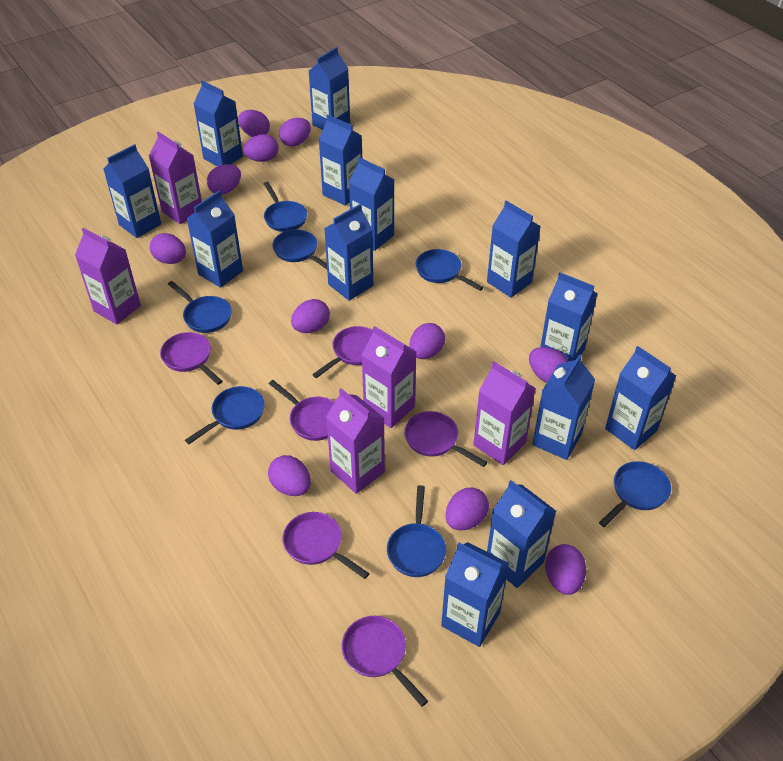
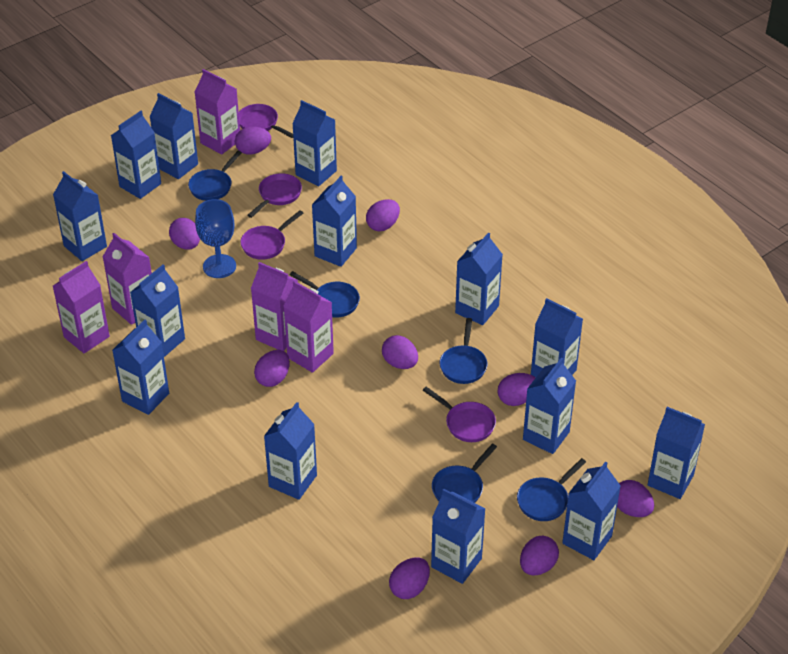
blue carton: [104,144,161,238] [186,191,243,288] [194,80,243,166] [309,47,350,130] [318,115,362,206] [324,204,373,301] [349,157,395,251] [441,542,509,647] [487,201,541,298] [487,480,556,588] [532,354,595,460] [540,272,598,362] [605,346,676,450] = 13 -> [53,171,107,261] [111,111,161,199] [112,320,169,415] [130,265,185,357] [149,93,198,179] [264,402,317,500] [292,100,337,186] [312,176,357,267] [431,489,486,584] [455,232,503,325] [523,358,576,454] [531,298,583,378] [562,461,621,560] [648,407,705,499] = 14
blue goblet: none = 0 -> [195,199,236,278] = 1
blue pan: [168,281,232,333] [185,386,265,444] [264,182,307,232] [272,229,327,269] [387,485,446,577] [416,249,484,291] [599,461,671,527] = 7 -> [188,151,242,201] [290,271,360,317] [432,443,497,503] [440,318,487,384] [517,458,586,521] = 5
purple egg: [150,233,186,264] [207,164,241,195] [238,110,270,137] [243,134,279,162] [268,455,311,496] [279,118,311,147] [291,299,330,333] [410,323,445,359] [445,487,489,530] [529,347,569,383] [545,544,586,595] = 11 -> [169,218,200,249] [235,127,271,155] [254,350,290,387] [366,199,400,231] [382,335,418,369] [389,558,430,599] [497,373,535,406] [520,536,559,576] [617,480,654,517] = 9
purple pan: [160,332,223,385] [269,380,335,441] [283,512,370,579] [312,326,373,378] [342,616,428,707] [404,411,487,467] = 6 -> [239,104,293,138] [240,210,303,260] [248,173,302,218] [423,387,496,442] = 4

